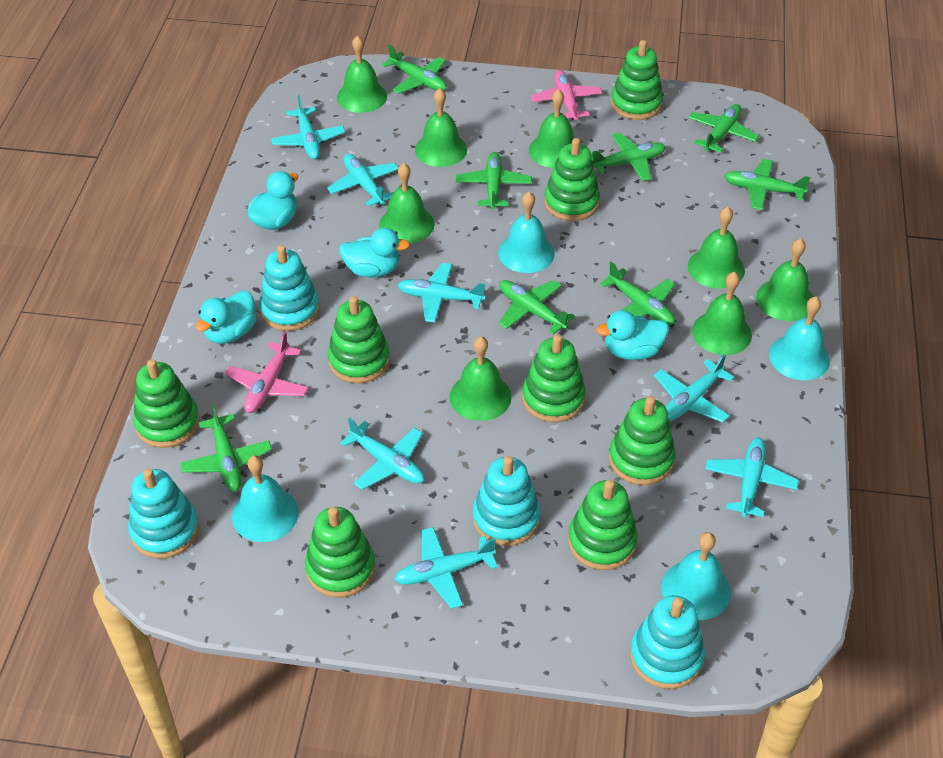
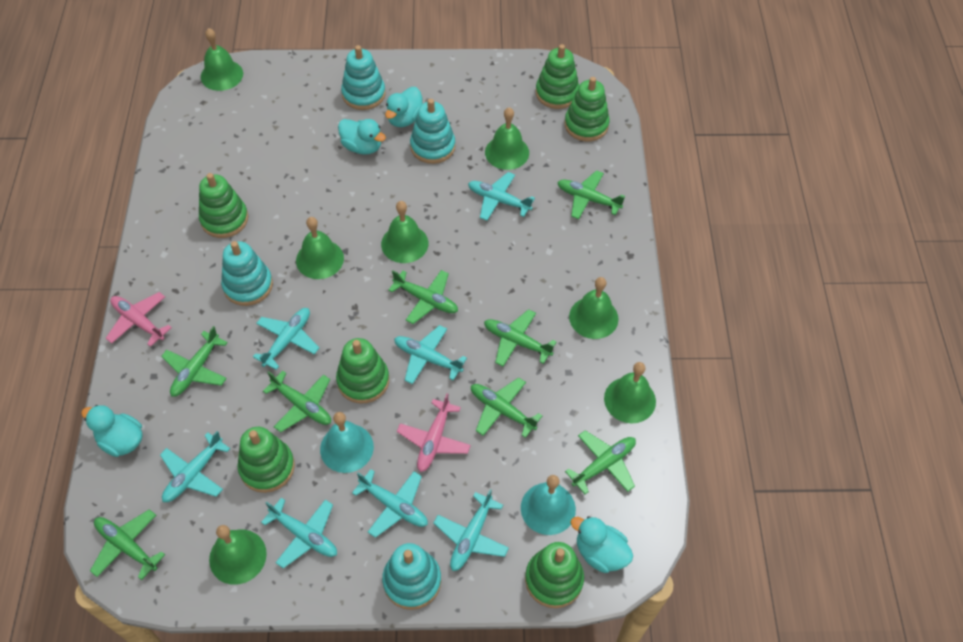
green bell: [337,35,387,113] [379,163,435,243] [415,88,467,167] [450,336,512,421] [529,89,574,168] [688,207,745,289] [692,272,752,355] [756,238,813,321] = 8 -> [201,28,243,91] [209,525,267,585] [296,217,344,279] [381,201,428,263] [485,107,529,170] [569,277,619,339] [604,362,656,423] = 7
green stacking toy: [133,359,200,448] [305,507,375,598] [328,296,390,383] [522,334,586,422] [544,138,600,221] [568,480,638,570] [609,396,676,485] [611,40,663,120] = 8 -> [199,173,248,238] [237,427,295,493] [336,338,389,403] [525,542,584,608] [536,44,579,109] [564,77,610,141] = 6
turquoise bell: [232,455,299,542] [498,192,555,273] [661,532,731,620] [769,297,830,380] = 4 -> [320,412,374,473] [521,475,576,535] = 2

